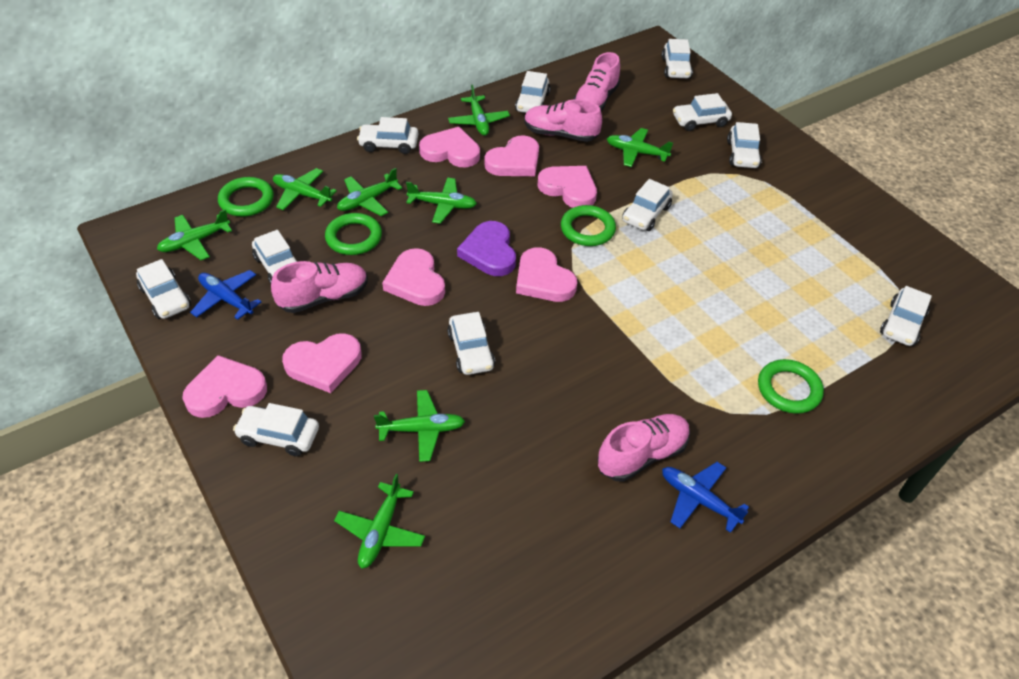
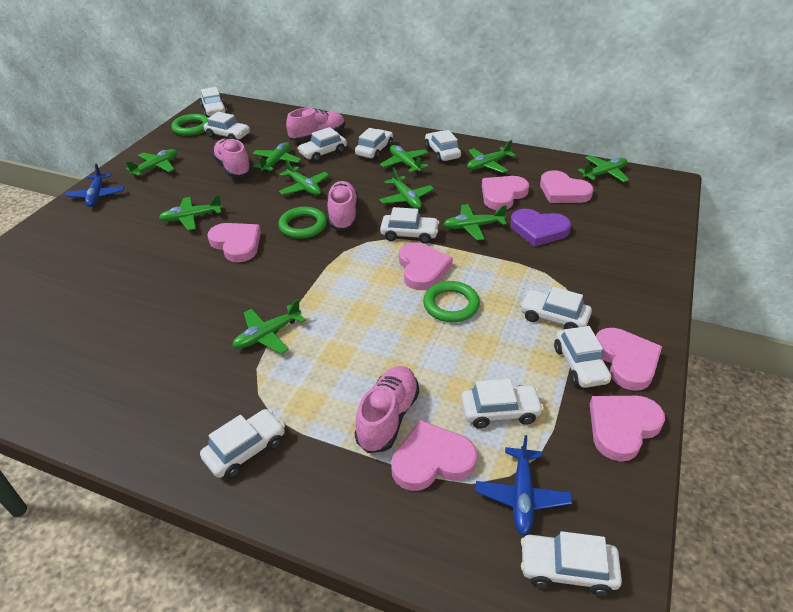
green plane: [157,209,232,260] [273,168,337,210] [334,474,425,569] [337,168,403,216] [374,390,465,462] [406,178,477,224] [448,85,510,136] [607,128,673,167] = 8 -> [126,149,177,177] [159,194,223,231] [233,299,306,354] [252,142,301,172] [279,159,329,195] [380,145,428,173] [380,167,434,209] [443,204,507,241] [467,140,516,173] [578,155,629,182] = 10
green ring: [218,177,274,217] [325,213,382,255] [561,205,616,246] [758,359,824,414] = 4 -> [172,114,208,136] [278,207,327,239] [423,281,480,322] = 3

